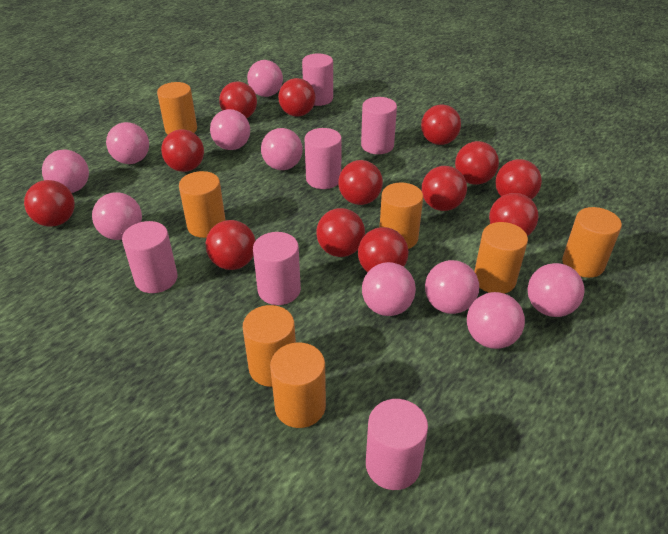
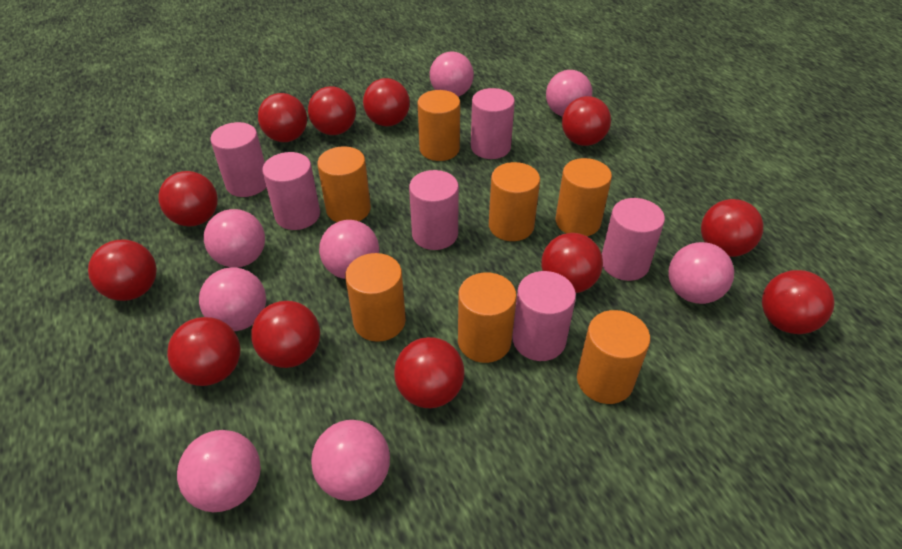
pink ball: [42,150,89,193] [92,192,142,240] [106,122,149,164] [210,109,250,150] [247,60,283,97] [261,128,302,170] [362,262,416,316] [425,260,479,314] [467,292,525,349] [527,263,584,317] = 10 -> [177,430,261,512] [199,267,266,331] [204,209,265,268] [311,420,390,501] [319,220,379,279] [430,52,474,97] [546,70,592,117] [668,242,734,304] = 8
red ball: [24,180,75,227] [161,129,204,172] [206,220,256,270] [219,82,257,118] [278,78,316,117] [316,208,365,257] [338,160,383,205] [358,227,409,272] [421,104,461,145] [421,166,467,211] [455,141,499,185] [489,193,538,236] [495,159,542,200] = 13 -> [88,239,157,301] [158,171,218,226] [167,317,240,386] [251,301,320,368] [258,93,307,142] [308,86,356,135] [363,78,410,126] [394,337,465,408] [541,233,603,293] [562,96,611,146] [701,199,763,257] [762,270,834,334] = 12

